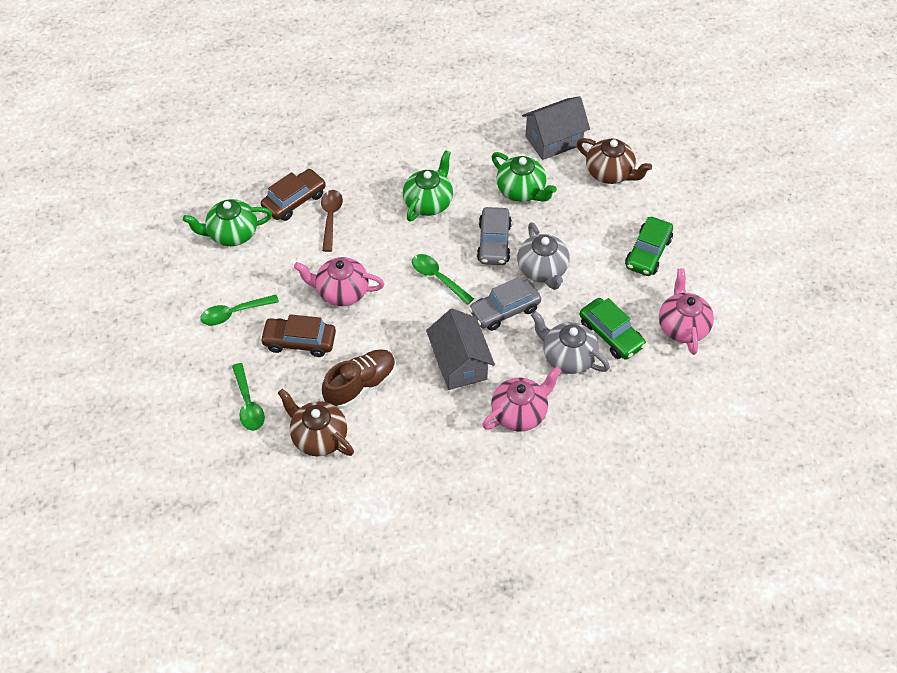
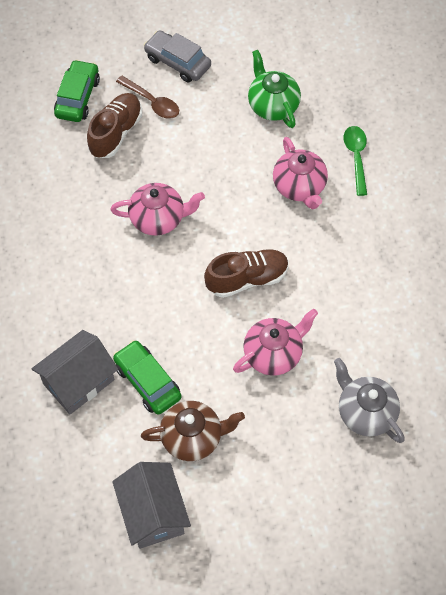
brown car: [260,314,336,357] [261,169,326,221] = 2 -> none = 0
brown shoe: [322,349,396,409] = 1 -> [87,93,142,158] [204,249,289,298] = 2
brown teapot: [278,389,354,456] [577,138,652,184] = 2 -> [141,401,245,461] = 1
green spoon: [200,295,279,325] [232,363,265,431] [412,254,474,305] = 3 -> [344,126,367,196] = 1
green teapot: [183,199,272,246] [403,150,453,222] [492,152,557,202] = 3 -> [248,50,301,128] = 1
grey car: [469,277,541,331] [477,207,512,265] = 2 -> [144,30,211,83] = 1
grey teapot: [517,222,570,290] [531,311,610,374] = 2 -> [334,358,405,443] = 1

